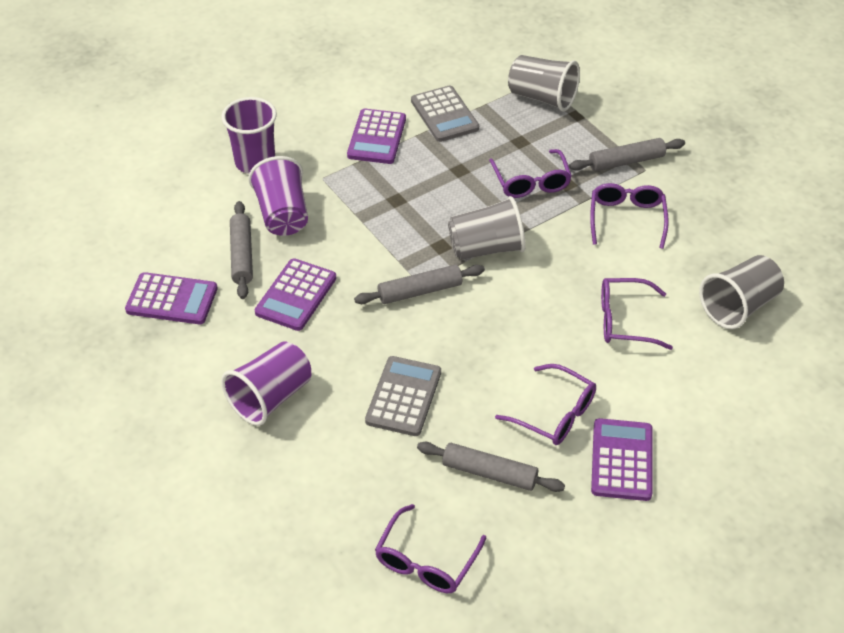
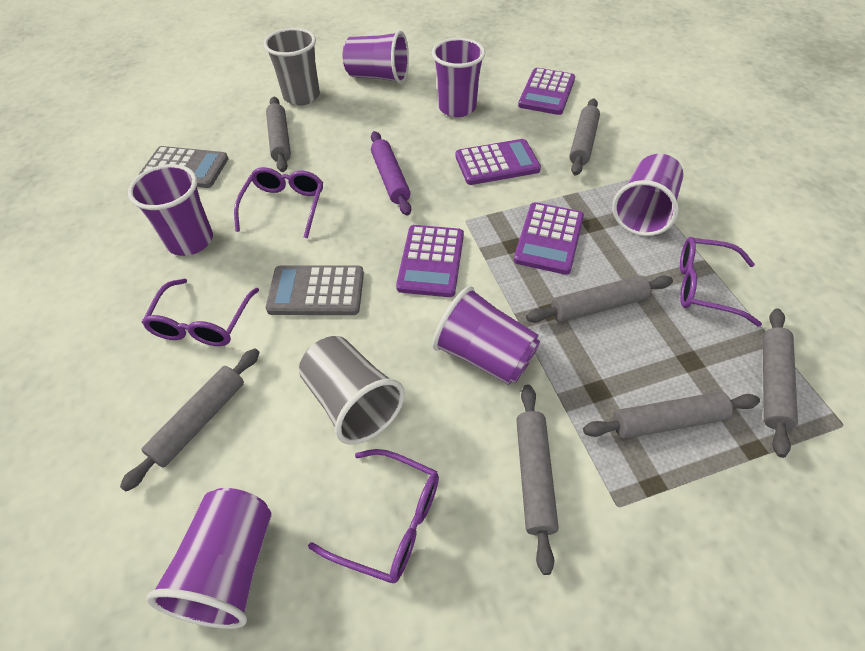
grey cup: [448,196,526,260] [508,55,580,112] [699,255,784,329] = 3 -> [264,28,320,105] [299,336,405,445] = 2
grey rolling pin: [230,201,253,299] [354,265,485,304] [417,442,565,492] [569,138,685,171] = 4 -> [120,348,260,492] [266,97,291,172] [516,385,559,575] [526,275,673,323] [569,99,600,176] [583,392,760,439] [763,308,798,458] = 7
purple cup: [221,97,277,174] [221,341,311,426] [248,156,308,236] = 3 -> [128,164,213,256] [146,488,272,629] [343,31,409,84] [432,38,485,117] [432,286,540,385] [612,154,683,236] = 6
purple glasses: [375,504,486,593] [489,149,572,198] [495,364,596,445] [590,183,669,249] [601,278,673,350] = 5 -> [142,279,259,346] [234,167,323,238] [308,449,439,583] [680,237,762,327] = 4
purple rolling pin: none = 0 -> [371,131,411,216] = 1

